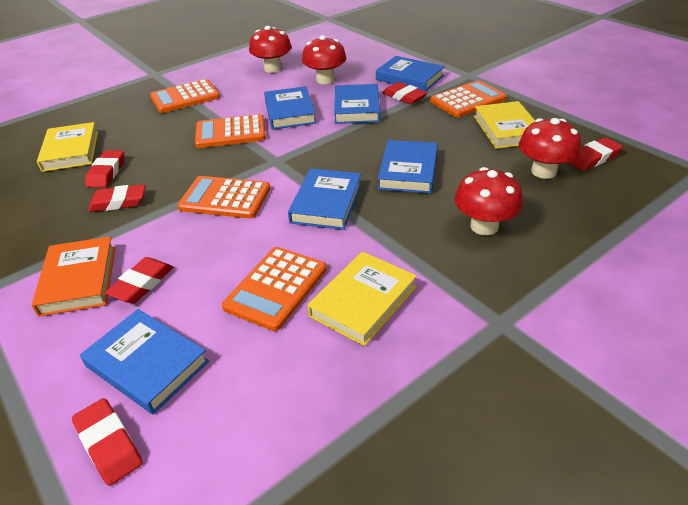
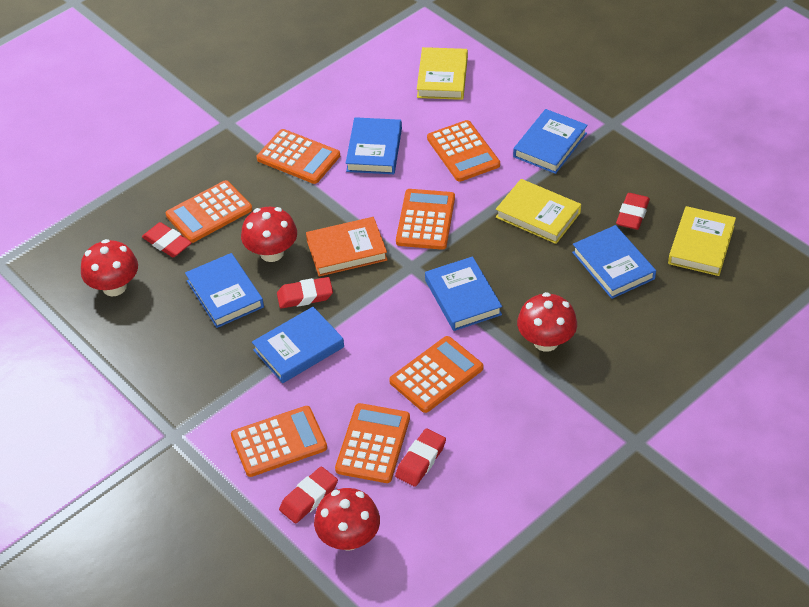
orange calculator: [150,79,220,113] [177,176,270,219] [195,114,266,148] [222,247,327,331] [430,80,507,118] = 5 -> [166,180,252,243] [231,406,327,477] [257,129,340,184] [335,403,410,483] [389,336,483,413] [396,189,455,250] [427,120,500,182] = 7
red eraser: [72,398,143,486] [85,150,124,188] [88,184,146,212] [105,257,173,303] [383,82,427,104] [567,137,623,171] = 6 -> [142,222,192,257] [277,277,333,309] [279,467,338,523] [395,429,446,487] [616,193,650,230] = 5

